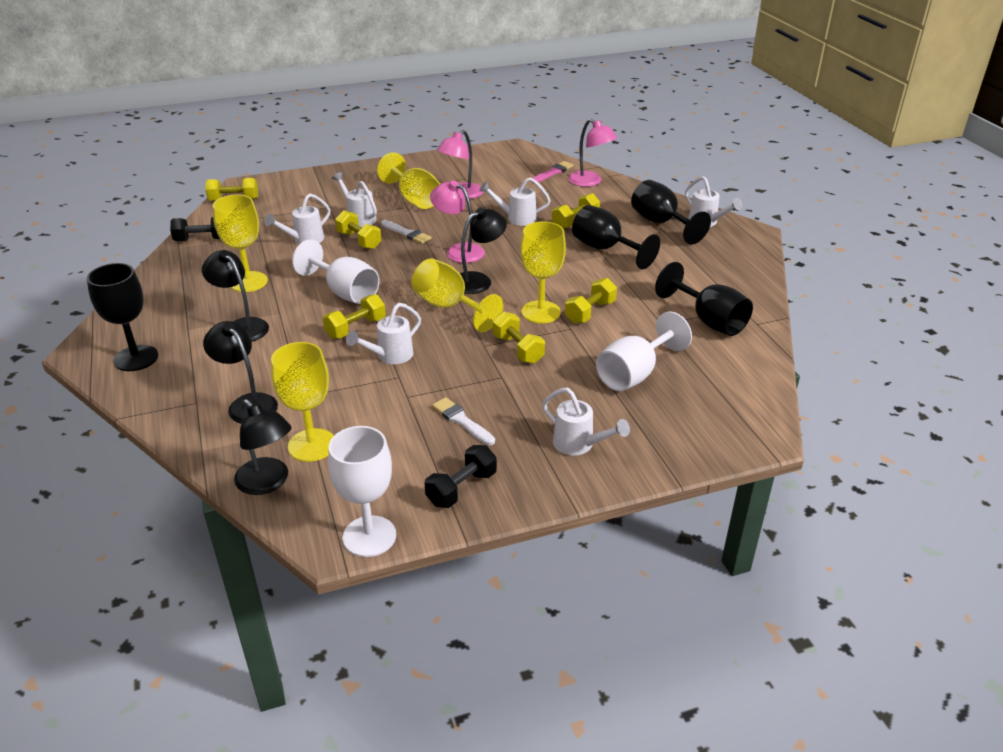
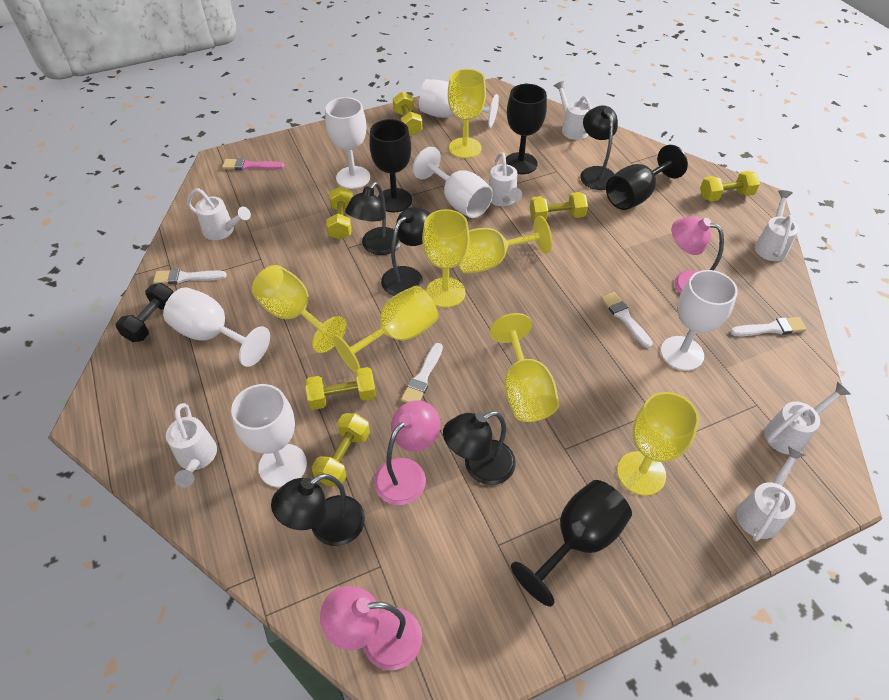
black dumbbell: [170,217,220,241] [425,445,497,508] = 2 -> [116,283,174,342] = 1
black lamp: [202,250,269,342] [203,321,278,424] [234,399,292,495] [460,208,507,294] = 4 -> [271,474,365,546] [345,182,401,255] [381,207,431,296] [443,411,516,485] [580,106,618,190] = 5
white brush: [381,220,432,244] [432,397,495,445] = 2 -> [153,269,227,284] [401,343,443,403] [601,292,653,348] [730,317,807,336] = 4
white goblet: [292,239,380,304] [328,426,396,557] [596,312,692,391] = 3 -> [163,287,270,367] [231,384,307,488] [325,97,370,189] [413,147,493,218] [419,79,499,128] [661,270,738,371] = 6
white watering can: [264,193,331,244] [332,172,377,227] [346,303,421,364] [479,177,551,226] [542,388,630,455] [685,176,743,227] = 6 -> [166,403,217,488] [187,188,251,240] [489,152,522,206] [554,81,592,140] [737,446,806,541] [755,190,799,261] [764,382,851,455] = 7
yellow goblet: [213,194,268,292] [271,342,334,462] [377,152,440,209] [412,258,503,332] [520,221,566,323] = 5 -> [252,265,347,353] [333,285,438,372] [422,209,470,308] [448,69,486,158] [459,216,552,274] [490,313,559,422] [617,392,699,496] = 7

